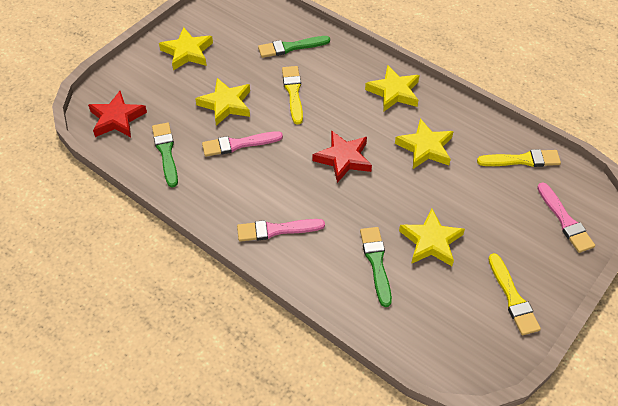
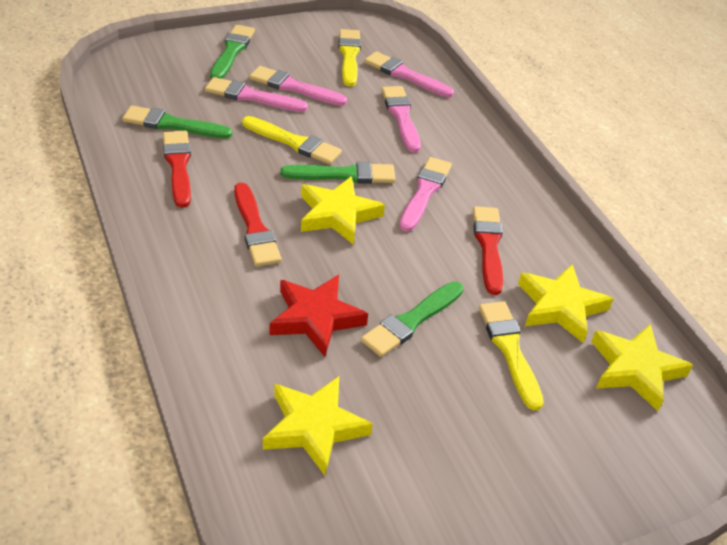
green brush: [152,123,178,187] [258,36,330,58] [360,227,392,307] = 3 -> [122,105,232,139] [210,25,255,79] [281,162,395,184] [361,281,464,357] = 4
pink brush: [202,131,283,157] [237,219,325,242] [537,182,595,253] = 3 -> [205,77,308,112] [249,66,347,106] [364,51,454,98] [381,86,421,152] [399,157,452,232] = 5
red brush: none = 0 -> [163,131,191,208] [234,183,282,267] [473,206,503,295] = 3
red star: [88,91,147,137] [313,130,372,183] = 2 -> [270,275,368,357] = 1
yellow star: [159,27,213,70] [195,78,250,126] [365,65,419,111] [395,118,454,169] [399,209,465,266] = 5 -> [263,377,373,475] [301,176,385,245] [518,264,614,343] [591,324,693,411] = 4

